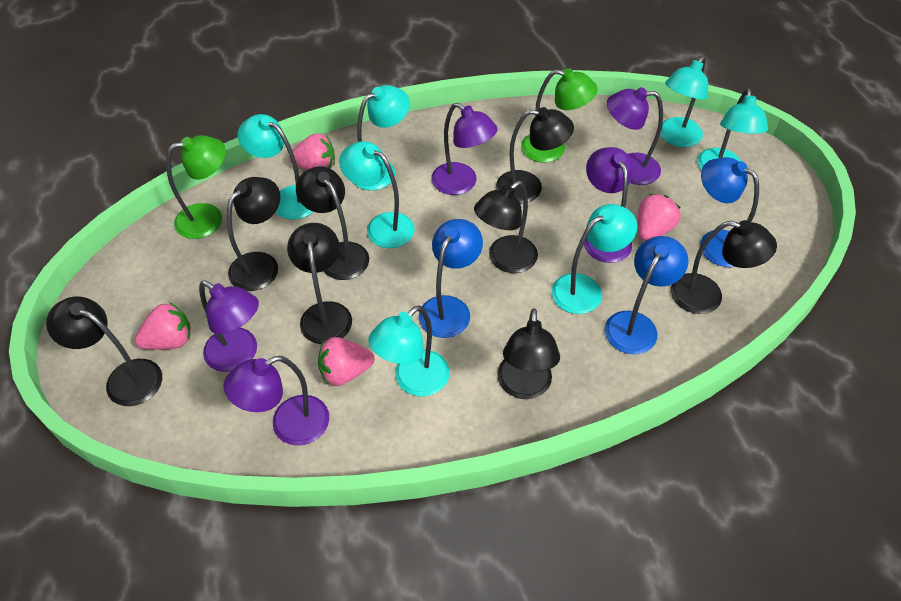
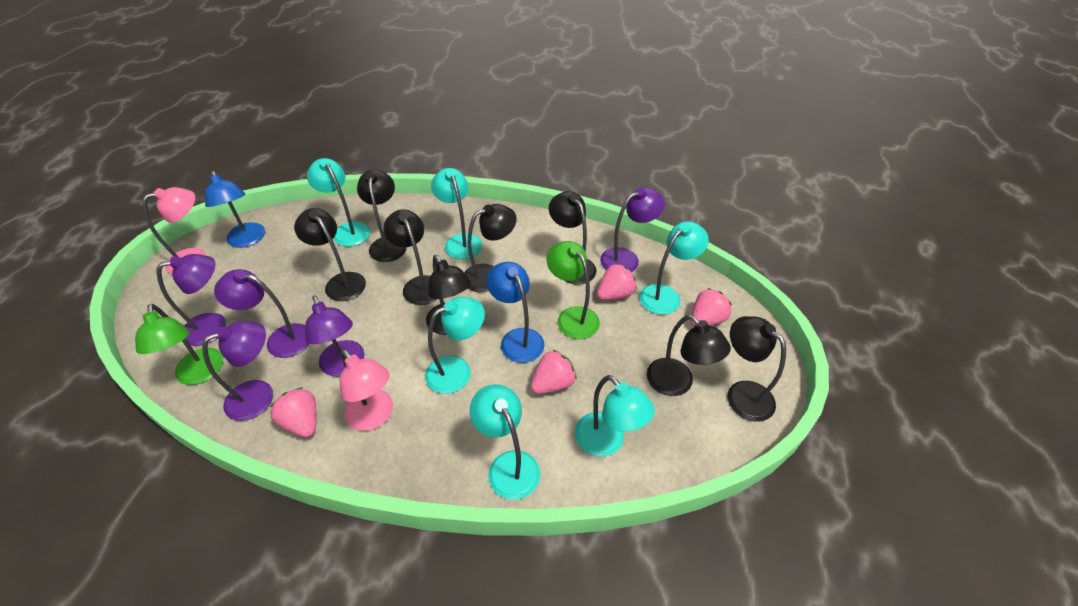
blue lamp: [418,219,483,338] [605,236,689,354] [700,157,759,267] = 3 -> [205,171,265,248] [486,262,544,363] = 2
pink lamp: none = 0 -> [143,187,207,274] [340,349,393,431] = 2
turquoise lamp: [238,114,313,220] [339,141,415,248] [354,85,410,190] [369,306,450,397] [551,204,637,314] [660,56,708,147] [697,88,768,171] = 7 -> [307,158,371,246] [425,297,485,394] [431,168,482,259] [469,384,540,500] [575,375,655,457] [639,221,709,315] = 6

